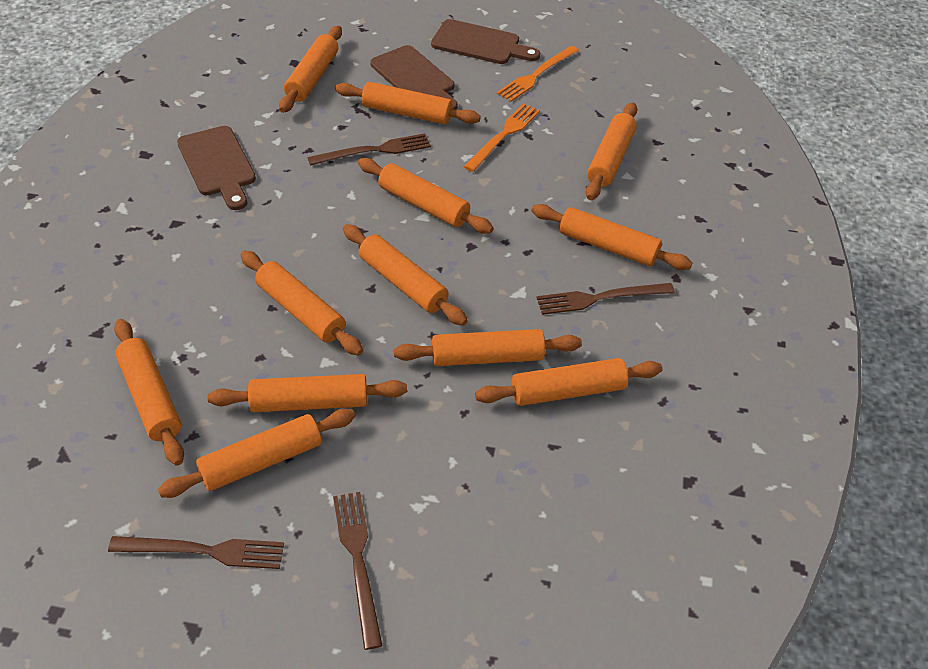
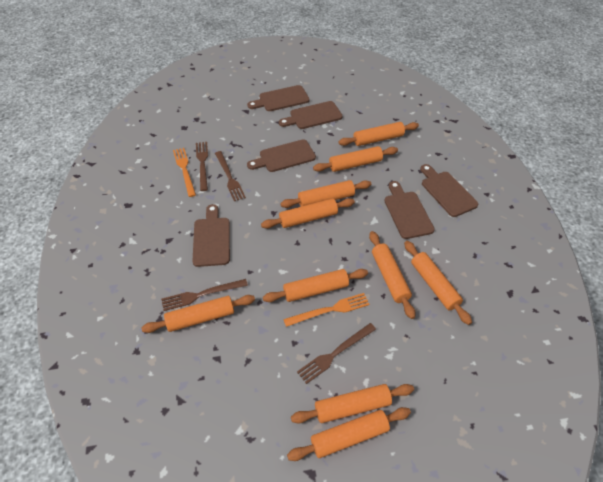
brown cutting board: [177,126,256,210] [371,45,458,110] [431,19,540,64] = 3 -> [192,204,230,267] [247,85,310,111] [247,139,316,172] [279,101,343,129] [384,181,435,239] [420,164,479,217] = 6
orange rolling pin: [114,319,184,466] [158,409,356,498] [208,374,407,412] [241,251,363,356] [279,26,342,113] [335,82,481,124] [343,224,468,326] [358,158,494,234] [394,329,582,366] [475,358,662,406] [531,204,692,270] [585,102,637,200] = 12 -> [141,295,255,333] [261,198,355,229] [263,269,368,302] [280,180,371,208] [287,407,411,461] [291,384,414,424] [313,146,398,172] [338,122,419,146] [369,231,416,319] [404,241,472,325] = 10

